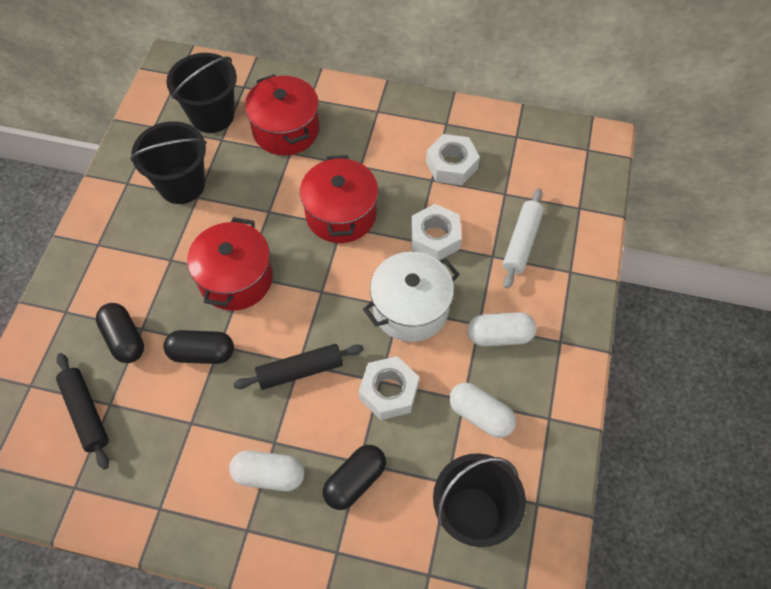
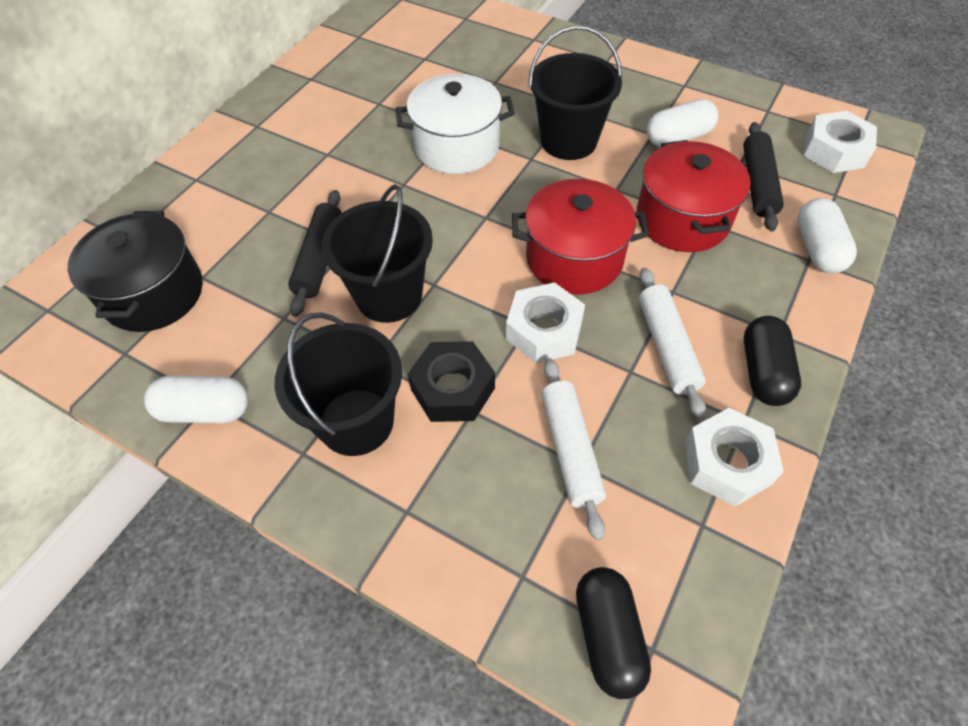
black capsule: [96,303,144,363] [163,330,234,364] [323,445,386,510] = 3 -> [576,567,651,699] [744,316,801,406] = 2
black nut: none = 0 -> [408,341,495,422] = 1
black pot: none = 0 -> [68,211,203,332] = 1
red pot: [187,217,273,311] [245,74,319,155] [300,155,378,243] = 3 -> [512,179,649,295] [637,140,751,252] = 2
white rolling pin: [503,188,544,289] = 1 -> [541,358,606,540] [639,268,706,419] = 2

